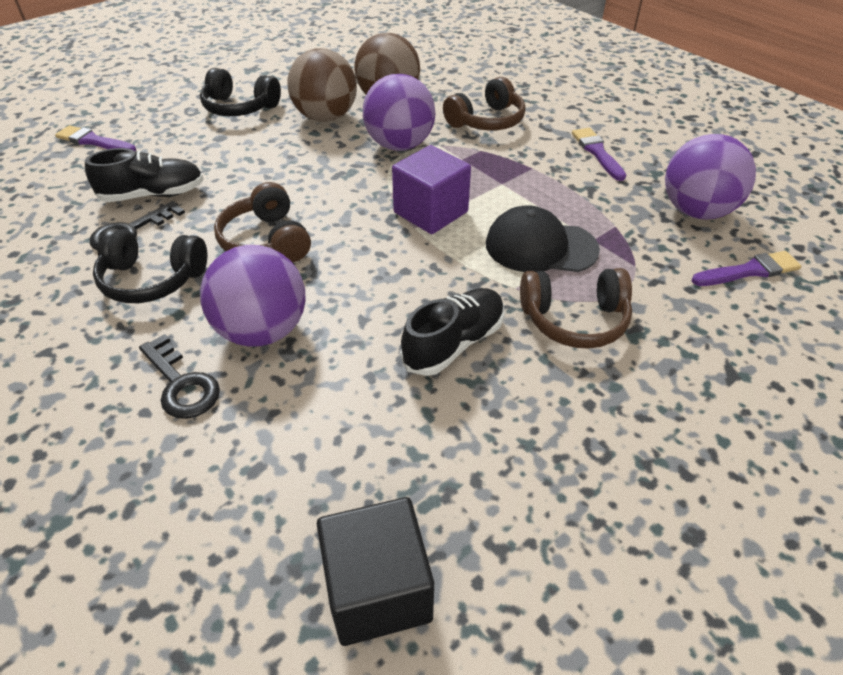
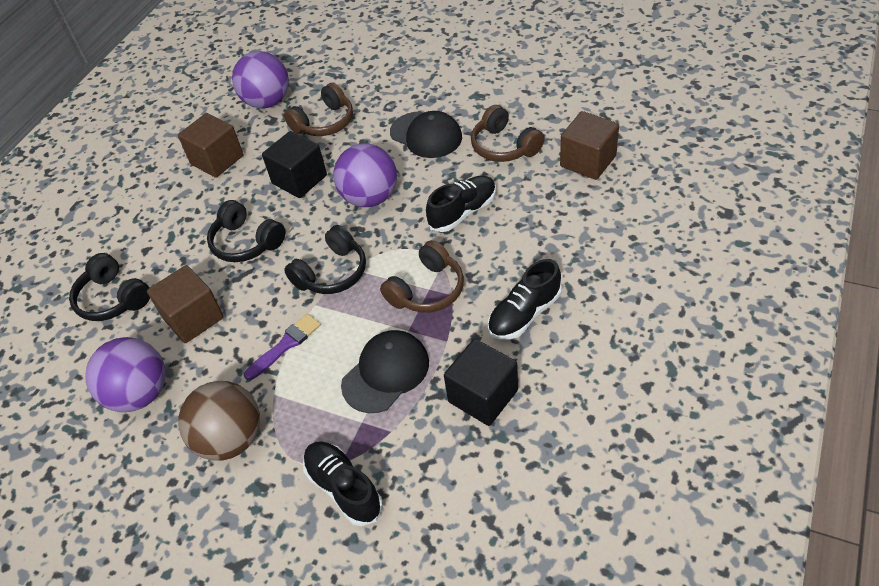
black cap: [486,206,600,272] = 1 -> [341,330,429,413] [390,111,462,158] = 2
black cube: [317,497,434,646] = 1 -> [262,131,327,198] [444,339,518,426] = 2
black headphones: [93,228,207,303] [200,68,281,116] = 2 -> [69,253,150,321] [207,200,285,262] [284,225,366,294] = 3
black key: [90,201,185,251] [139,334,220,419] = 2 -> none = 0
black shoe: [85,148,204,202] [401,288,504,376] = 2 -> [303,441,383,526] [426,176,496,232] [488,259,562,340] = 3
brown ball: [287,48,357,122] [354,33,420,94] = 2 -> [178,381,260,460] = 1
brown cube: none = 0 -> [147,265,224,343] [178,113,243,178] [560,111,619,180] = 3
purple brush: [55,125,136,151] [572,128,626,181] [692,251,801,286] = 3 -> [244,314,321,380] = 1
purple cube: [392,145,471,234] = 1 -> none = 0

